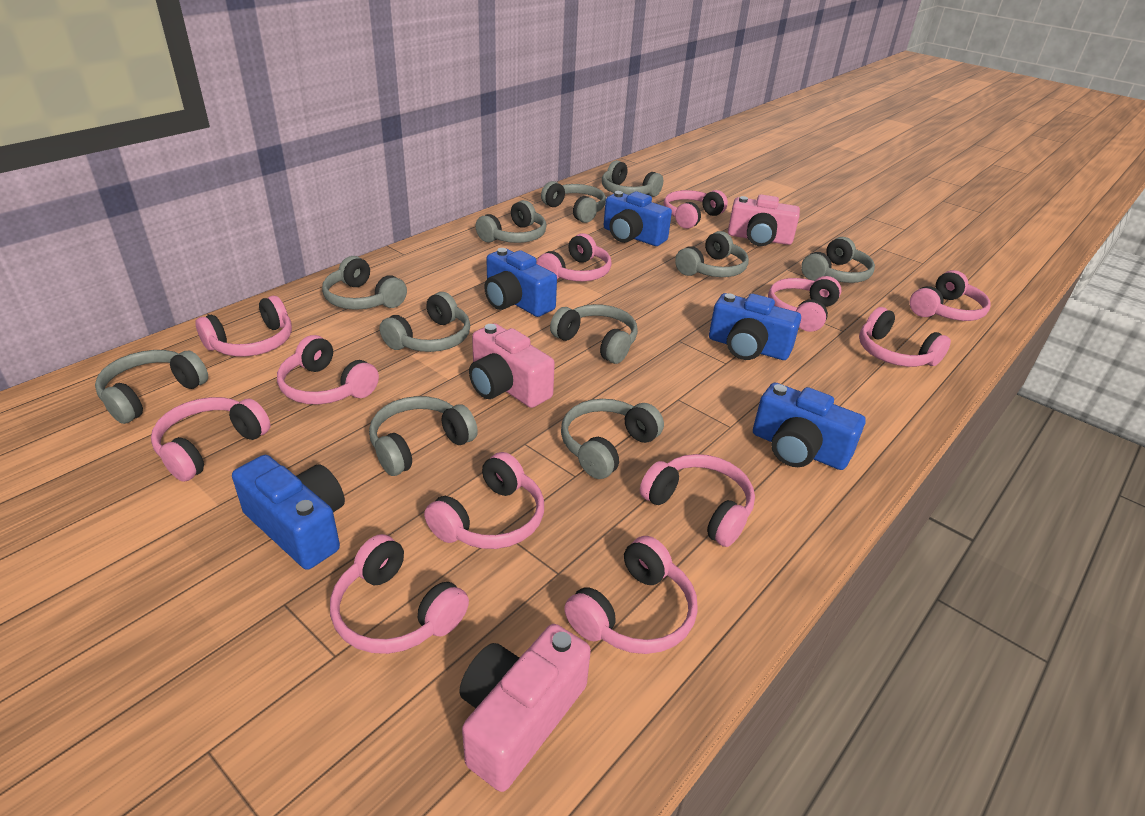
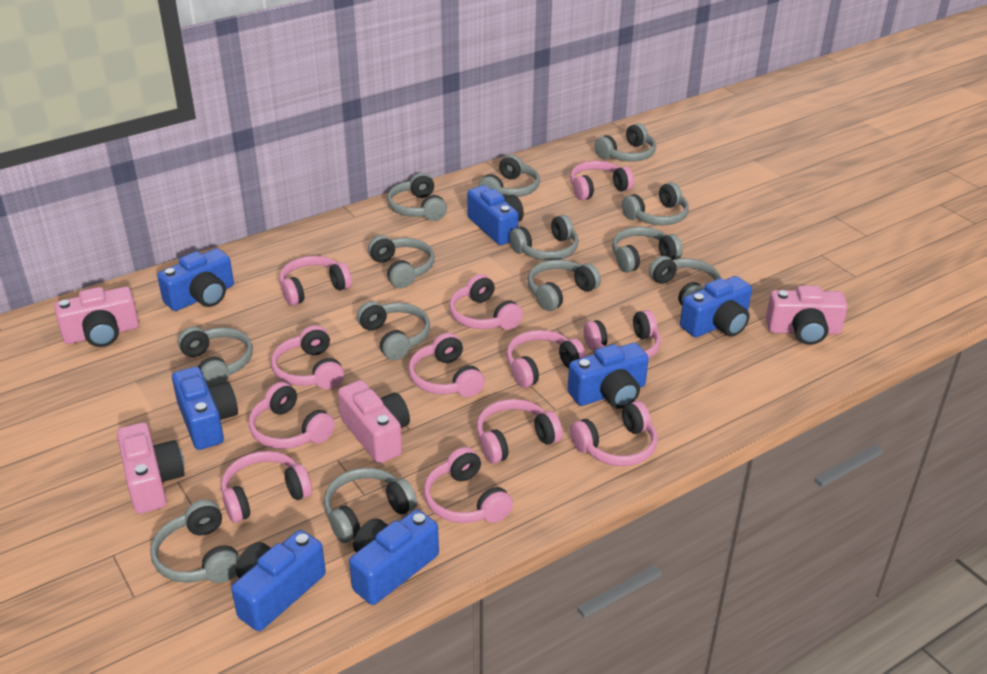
blue camera: [232,455,345,570] [484,248,557,317] [604,191,672,246] [709,293,801,360] [753,382,865,470] = 5 -> [157,248,234,311] [172,367,238,450] [231,530,326,631] [349,509,439,605] [467,185,524,245] [568,343,649,409] [680,276,752,337] = 7
grey headphones: [95,350,208,424] [322,256,407,310] [369,396,478,476] [380,292,470,352] [476,200,547,243] [541,181,606,223] [550,304,638,364] [561,399,664,479] [602,160,663,197] [675,231,749,277] [801,237,875,283] = 11 -> [150,500,239,583] [178,327,253,387] [324,468,417,543] [357,301,430,360] [368,235,435,288] [387,173,447,221] [478,155,540,197] [509,215,579,261] [528,260,601,311] [595,123,656,162] [612,227,683,273] [622,182,689,225] [649,256,721,305] = 13
pink camera: [459,624,591,792] [469,323,555,408] [728,194,800,246] = 3 -> [54,287,139,347] [117,422,185,514] [338,380,410,464] [766,286,848,345] = 4

